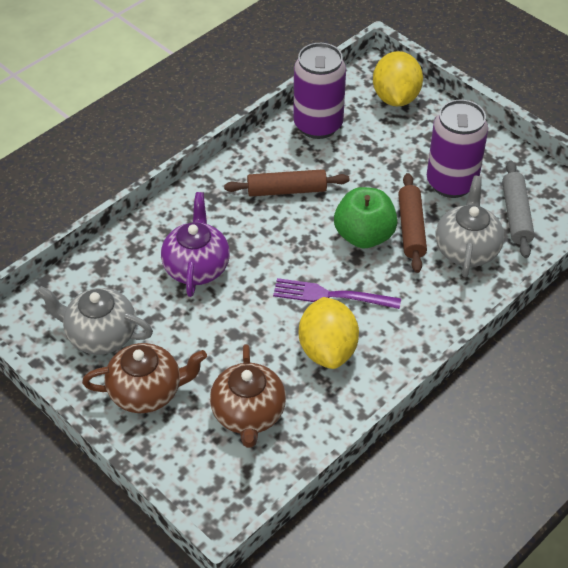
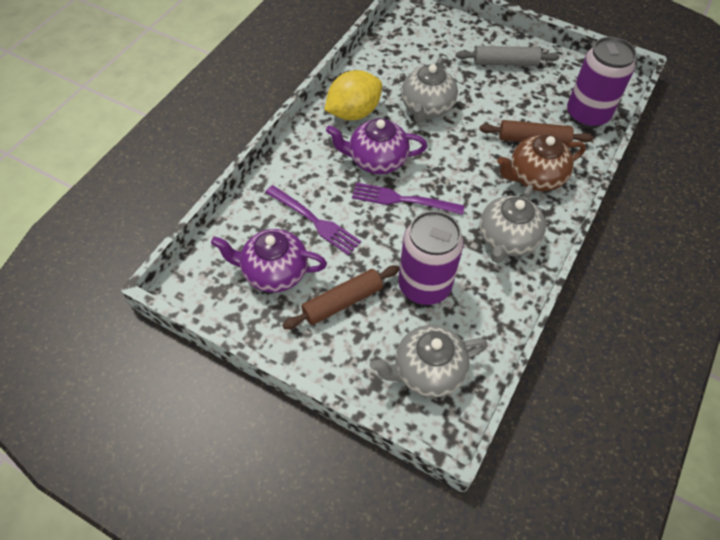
brown teapot: [82,343,207,413] [210,344,286,448] = 2 -> [497,135,586,191] = 1
green apple: [334,187,397,248] = 1 -> none = 0
grey teapot: [37,286,153,355] [436,176,504,277] = 2 -> [370,325,488,398] [401,57,458,123] [480,185,546,263] = 3
purple fork: [273,278,401,309] = 1 -> [265,185,361,255] [352,182,465,215] = 2
purple teapot: [161,192,230,297] = 1 -> [211,229,327,293] [326,118,427,174] = 2
yellow lemon: [299,297,359,369] [373,51,423,106] = 2 -> [324,70,382,120] = 1

